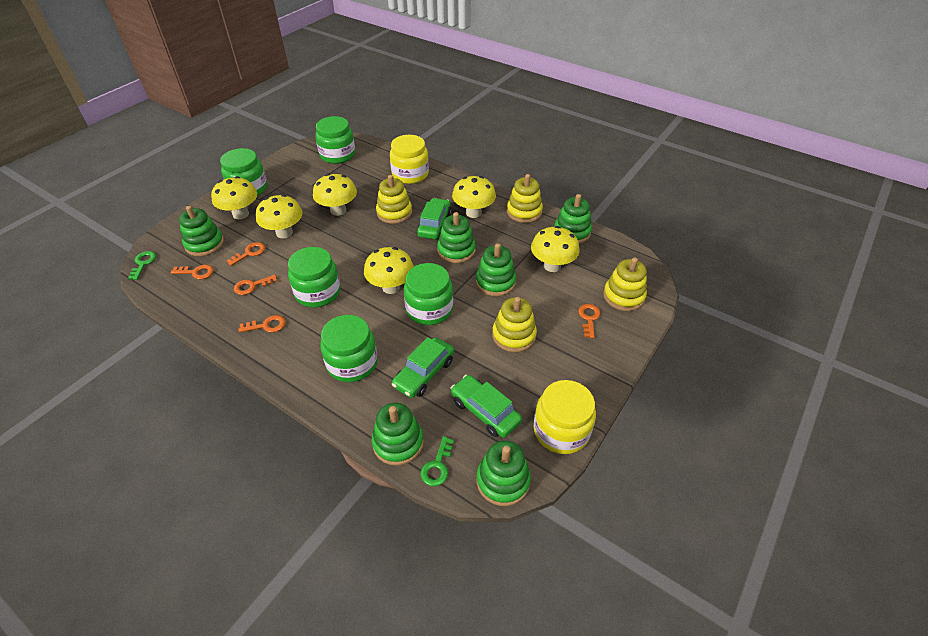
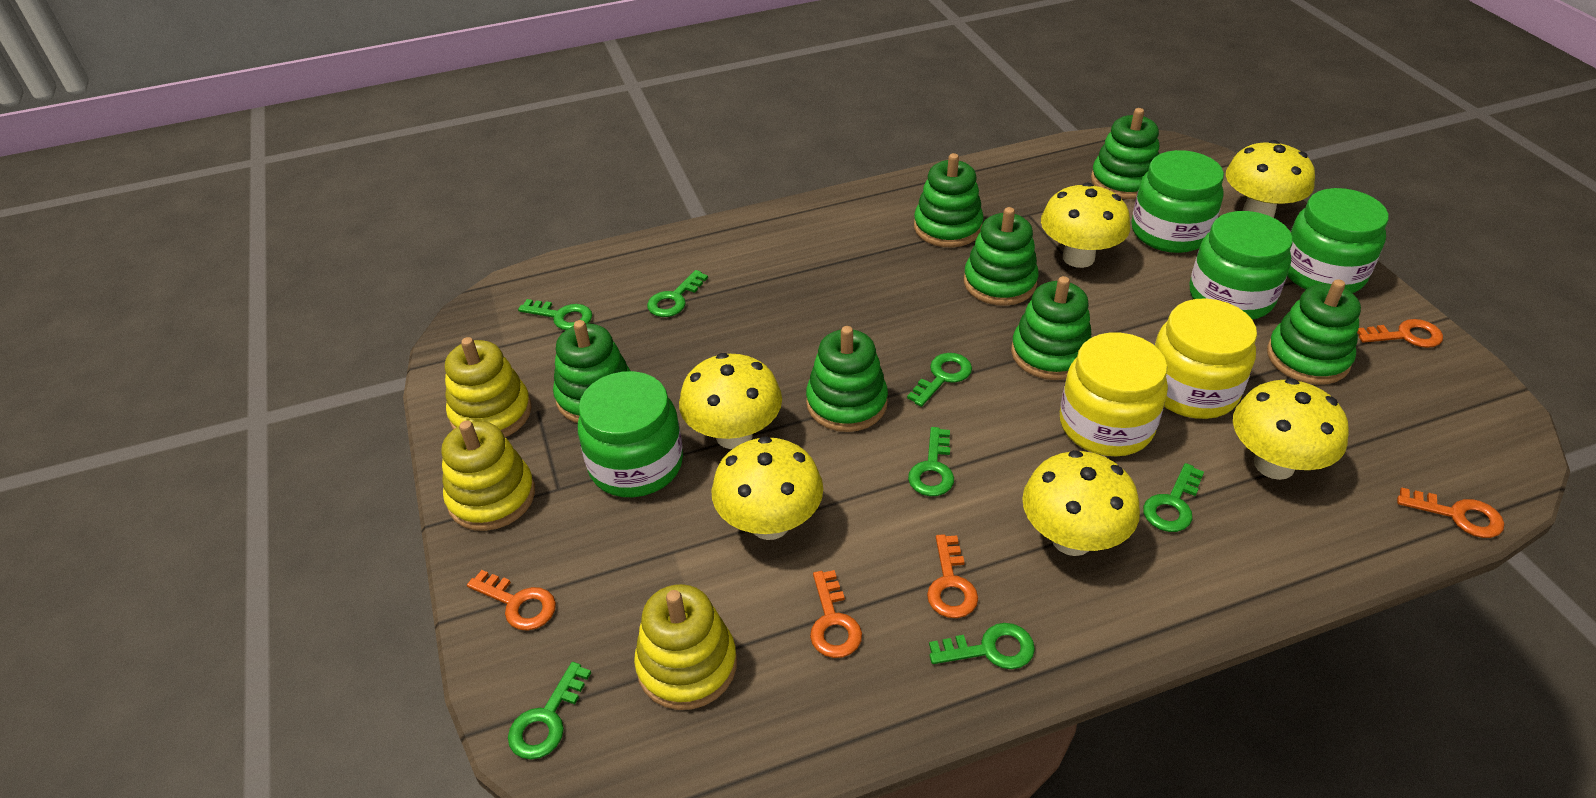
green car: [392,337,454,398] [417,198,452,239] [451,375,522,438] = 3 -> none = 0
green jar: [220,148,267,196] [288,247,341,307] [316,116,355,164] [320,315,378,382] [404,263,453,325] = 5 -> [578,371,683,497] [1131,150,1224,253] [1189,211,1293,320] [1287,188,1389,293] = 4
green key: [128,251,156,280] [420,436,454,486] = 2 -> [508,662,591,759] [518,299,592,330] [647,270,708,317] [907,353,972,407] [908,427,954,496] [929,623,1035,669] [1143,463,1204,532] = 7
green stacking toy: [179,206,224,256] [372,403,424,466] [437,212,476,263] [476,243,516,296] [477,441,531,506] [554,194,592,244] = 6 -> [553,320,631,423] [806,326,888,432] [914,153,984,247] [964,207,1039,306] [1011,276,1092,380] [1091,108,1159,199] [1267,279,1361,385] = 7
yellow stacking toy: [376,175,412,224] [492,297,537,352] [507,174,543,223] [603,258,647,311] = 4 -> [442,420,535,531] [445,337,532,437] [634,584,737,710] = 3

